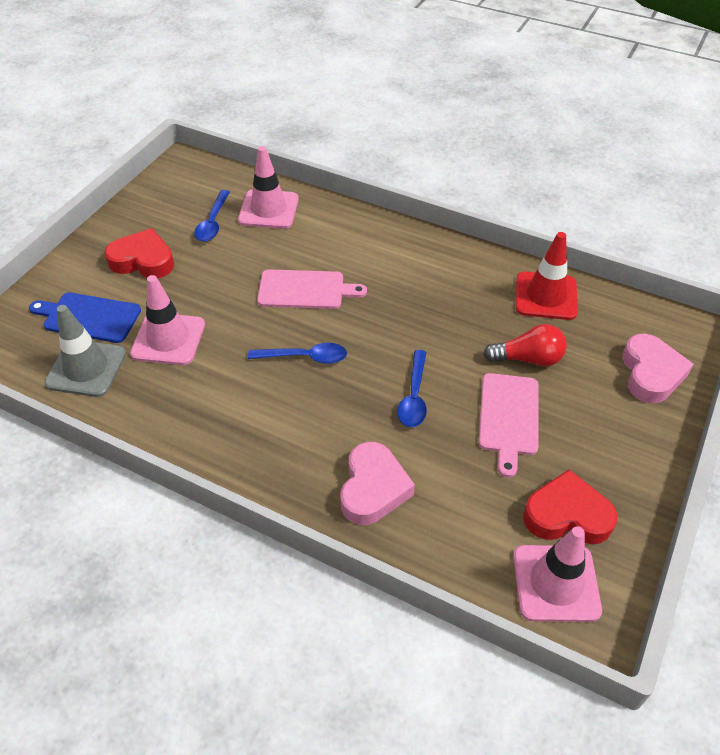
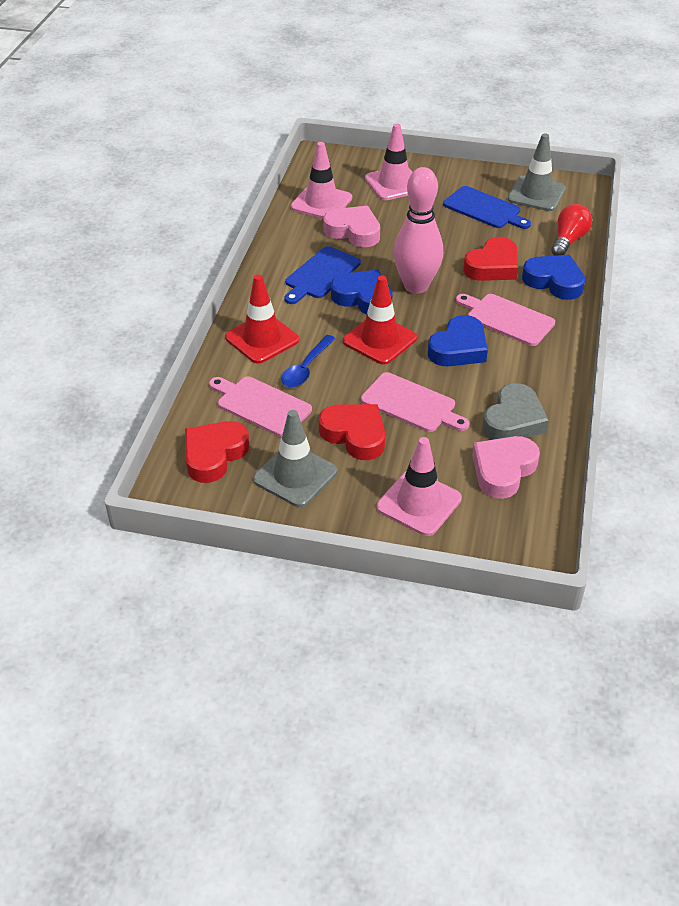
blue cutting board: [29,292,141,343] = 1 -> [284,246,361,304] [443,186,531,229] = 2
blue heart: none = 0 -> [331,270,393,314] [428,315,488,366] [522,255,585,300] = 3
blue spoon: [194,190,230,242] [248,343,347,364] [397,350,427,427] = 3 -> [281,335,335,387] = 1
grey heart: none = 0 -> [482,383,549,440] = 1
grey traffic cone: [44,305,126,397] = 1 -> [253,410,337,507] [508,134,565,211] = 2
pink bowling pin: none = 0 -> [393,167,443,294] = 1
pink cutting board: [257,269,367,309] [479,373,539,477] = 2 -> [209,376,312,437] [361,372,470,432] [456,294,555,346] = 3
red heart: [104,228,174,278] [523,470,617,544] = 2 -> [185,421,249,483] [319,404,385,460] [463,237,518,281] = 3
red traffic cone: [516,232,578,320] = 1 -> [225,275,299,364] [343,276,417,365] = 2

